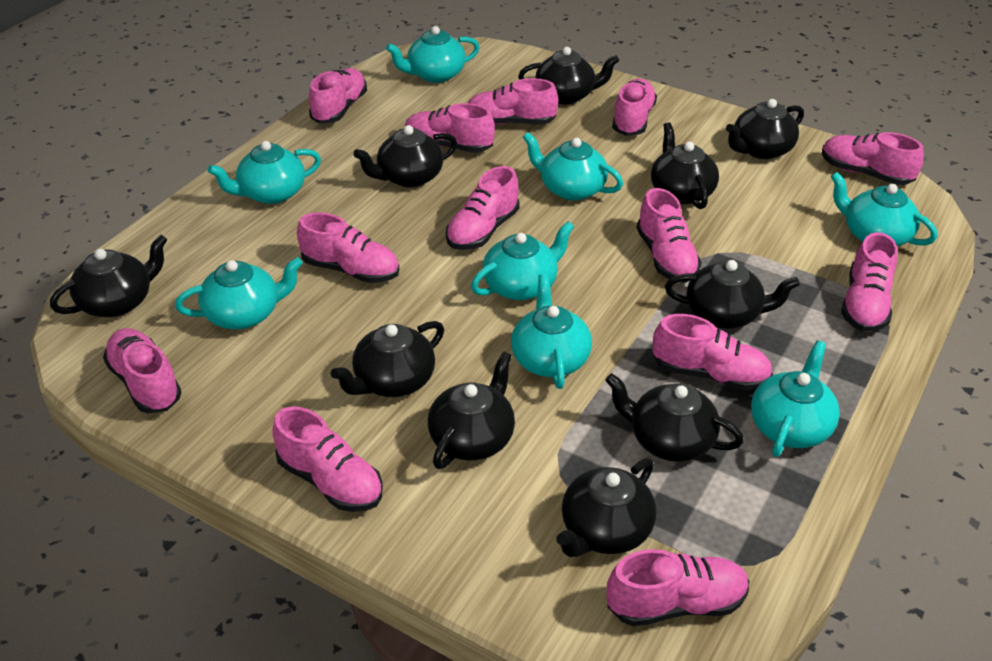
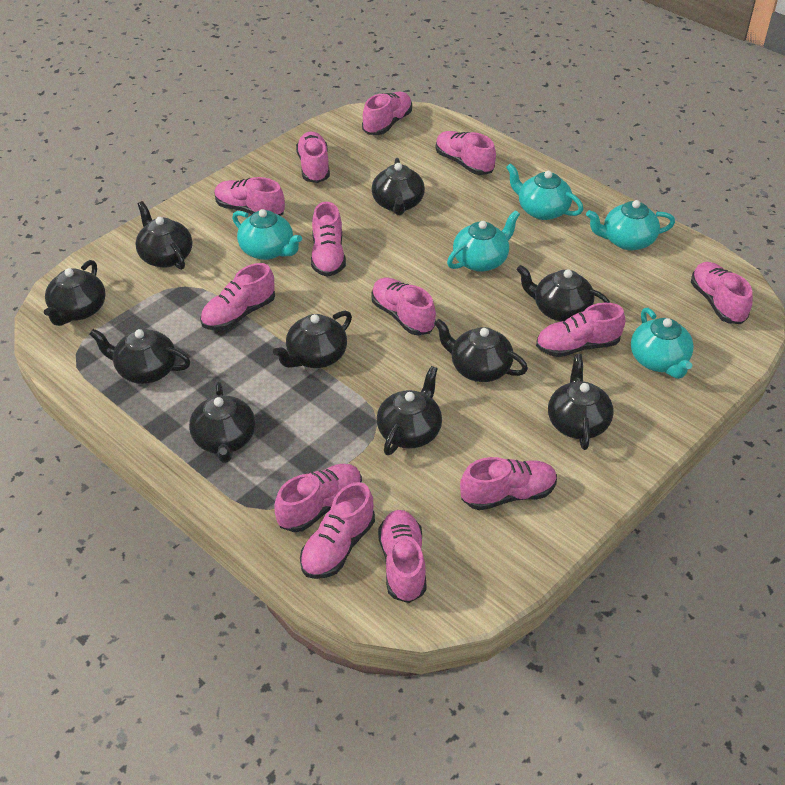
turquoise teapot: [175,257,303,329] [208,141,321,204] [386,26,480,83] [471,221,574,300] [511,274,592,389] [523,132,623,201] [751,340,840,457] [831,172,937,246] = 8 -> [232,209,302,260] [447,210,520,272] [506,163,583,220] [586,200,675,250] [631,308,694,379] = 5

